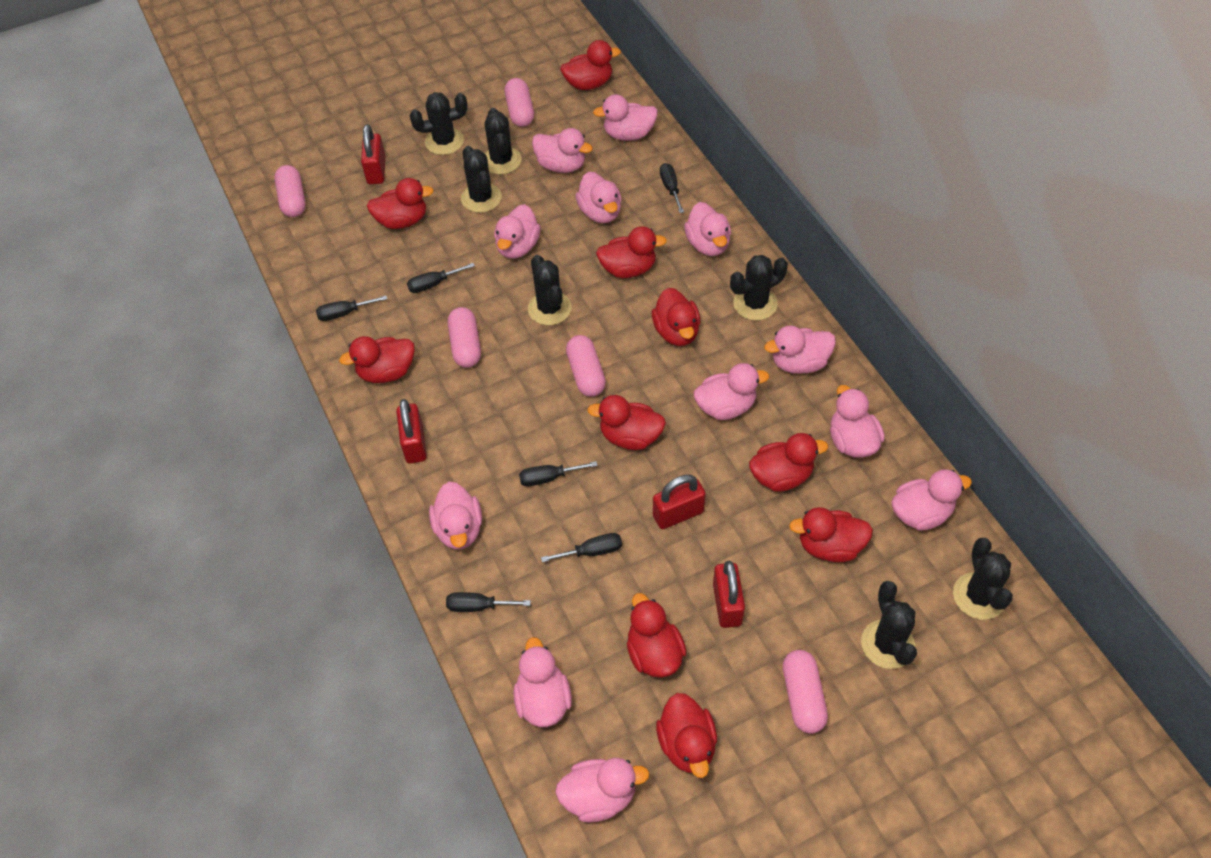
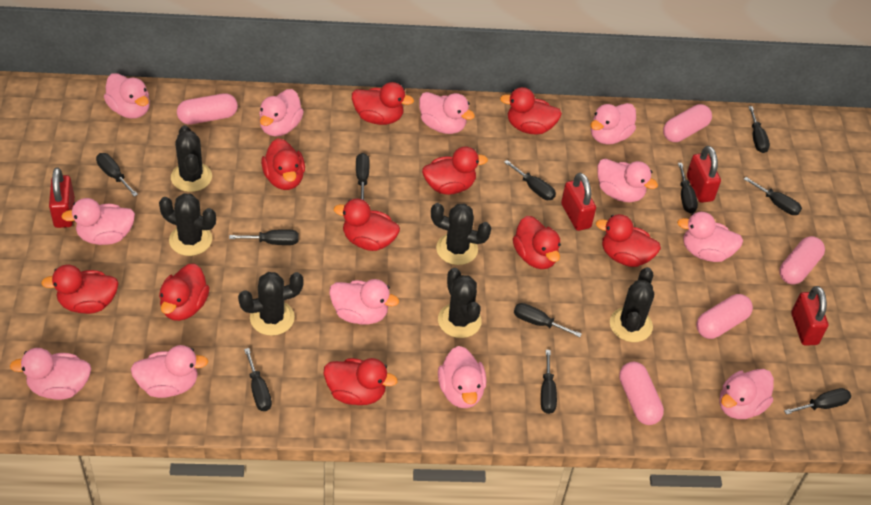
black cactus: [410,92,468,155] [461,146,502,213] [485,108,522,175] [528,255,572,325] [730,255,788,321] [861,581,917,669] [953,538,1013,620] = 7 -> [159,193,216,256] [171,125,212,192] [238,272,304,336] [431,203,491,265] [438,268,482,338] [610,267,654,342] = 6
black screwdriver: [316,296,387,321] [407,263,475,293] [446,592,531,612] [519,461,598,486] [541,533,622,562] [660,163,684,213] = 6 -> [96,153,138,197] [229,229,299,245] [244,348,272,411] [356,153,370,201] [504,160,556,200] [514,303,582,337] [541,350,557,414] [678,163,698,213] [744,177,802,215] [749,106,770,153] [784,388,851,415] = 11

